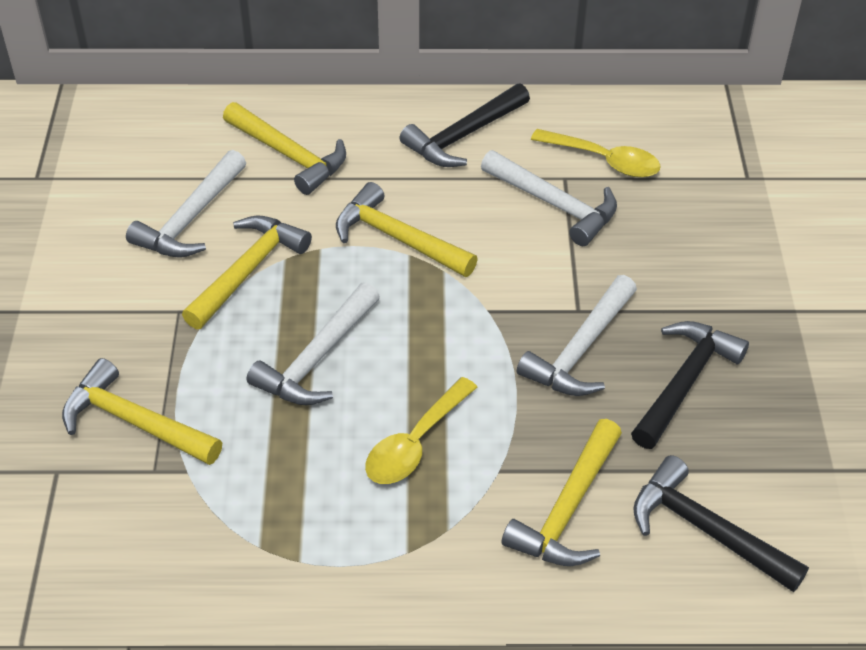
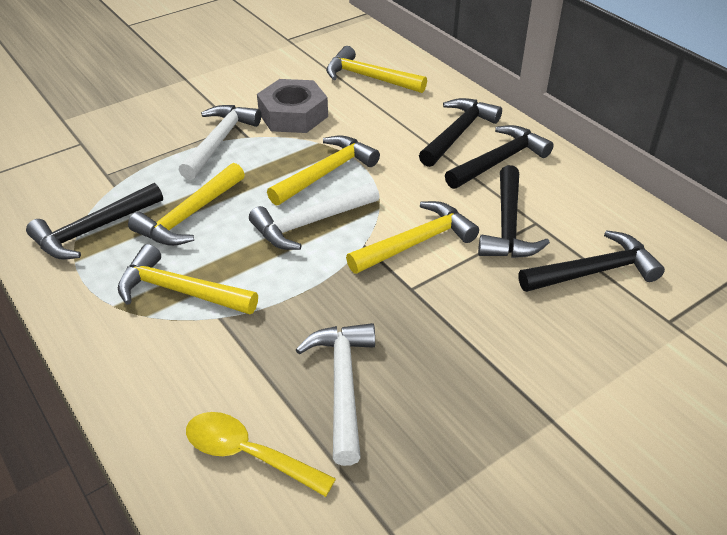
black hammer: [400,83,530,167] [631,321,749,449] [633,455,809,592] = 3 -> [26,183,163,260] [419,98,502,167] [445,125,554,189] [478,165,550,258] [519,230,665,292] = 5
grey nut: none = 0 -> [257,79,328,133] = 1
white hammer: [126,150,246,257] [247,282,380,405] [481,150,617,246] [517,275,637,396] = 4 -> [179,105,261,180] [249,182,379,250] [296,323,375,466] = 3
yellow spoon: [365,377,477,484] [531,129,661,178] = 2 -> [186,412,336,497] = 1

